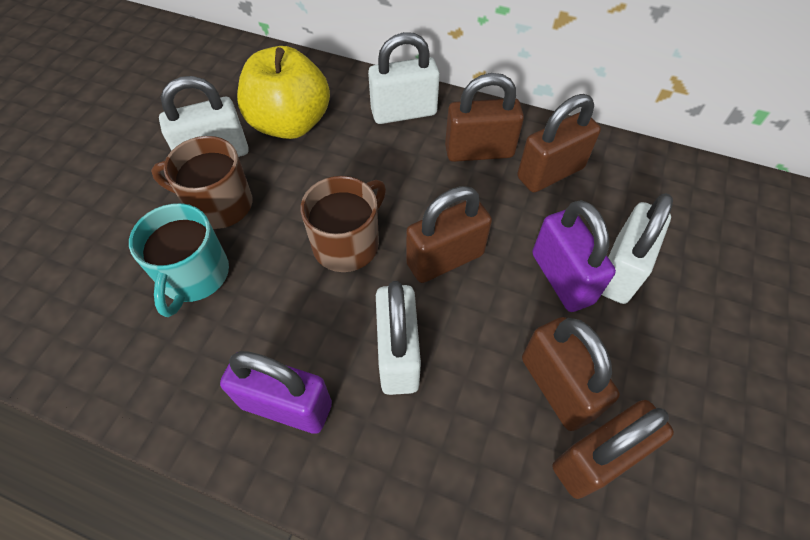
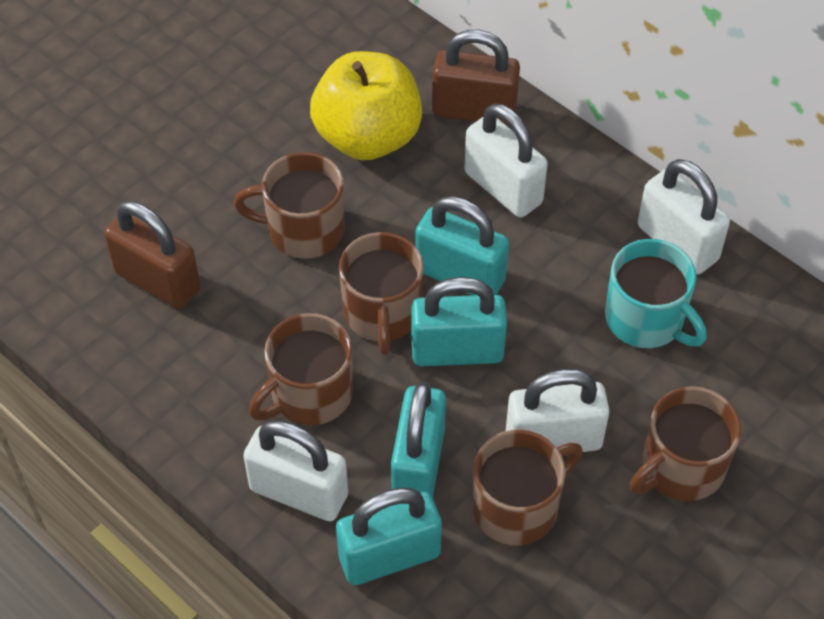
brown mug: [151,136,252,229] [301,176,386,272] = 2 -> [234,152,345,259] [249,313,353,425] [339,232,424,355] [473,430,583,546] [630,386,741,501] = 5
brown padlock: [406,186,492,283] [445,73,524,162] [517,94,601,192] [522,317,620,431] [553,400,674,499] = 5 -> [104,201,200,309] [432,30,520,125] = 2
purple padlock: [220,351,332,434] [532,200,616,312] = 2 -> none = 0
turquoise padlock: none = 0 -> [336,488,442,585] [391,381,446,498] [411,277,507,366] [415,196,509,295] = 4

